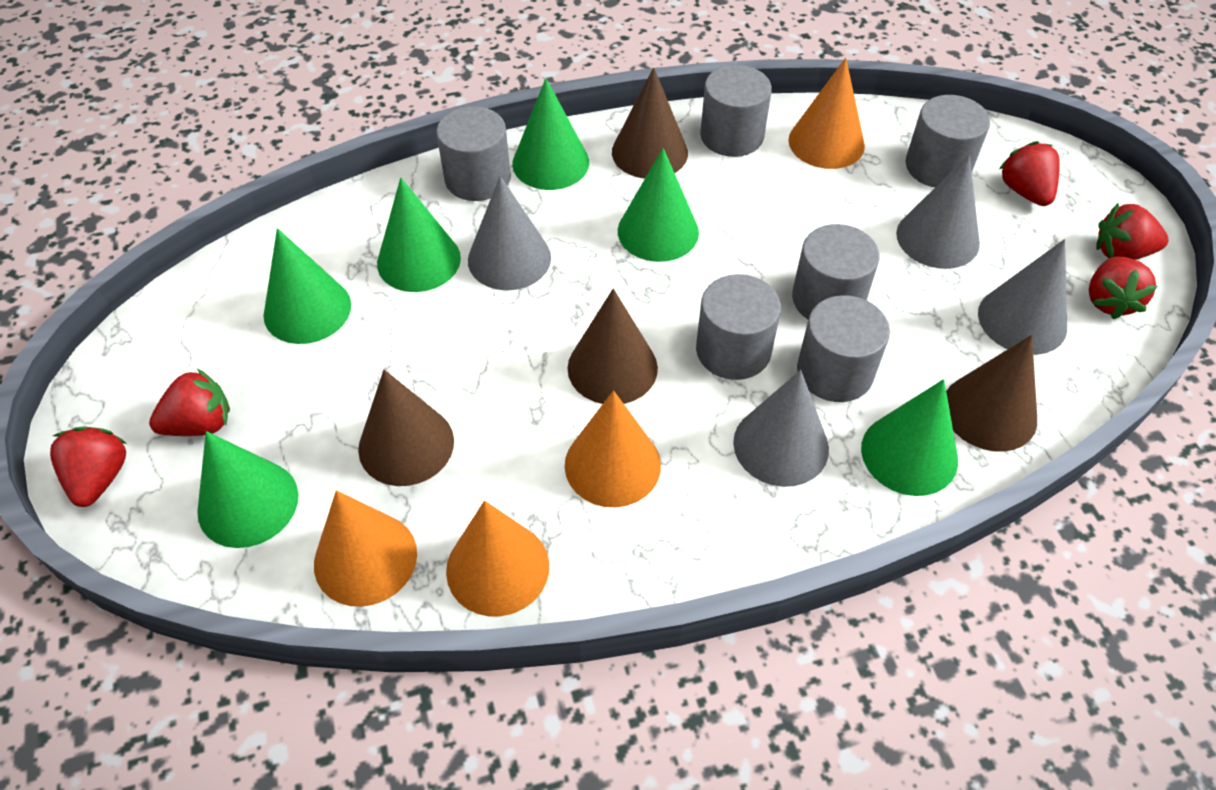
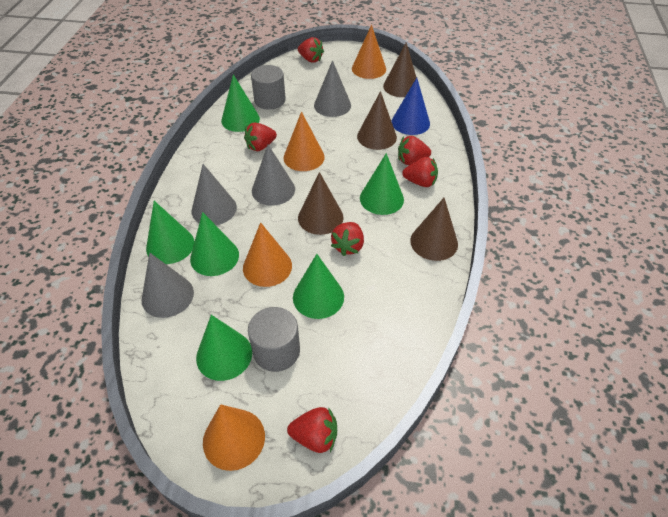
blue cone: none = 0 -> [392,78,430,135] = 1
grey cylinder: [436,106,511,201] [696,274,781,380] [700,65,772,157] [792,224,880,319] [797,295,890,402] [905,95,990,187] = 6 -> [248,307,300,372] [251,65,286,110] = 2
red strawberry: [50,426,127,507] [149,369,230,436] [999,141,1060,206] [1089,257,1158,319] [1096,203,1169,260] = 5 -> [244,122,277,151] [287,407,337,453] [298,37,324,63] [331,222,364,256] [398,136,431,165] [402,157,438,187] = 6

